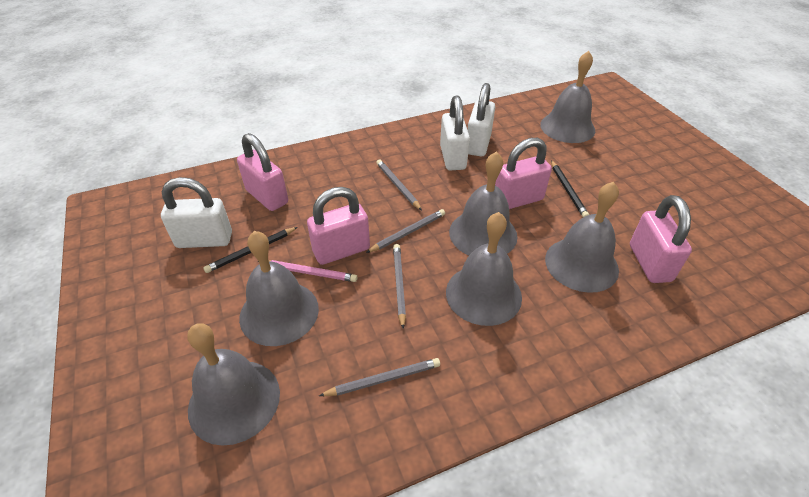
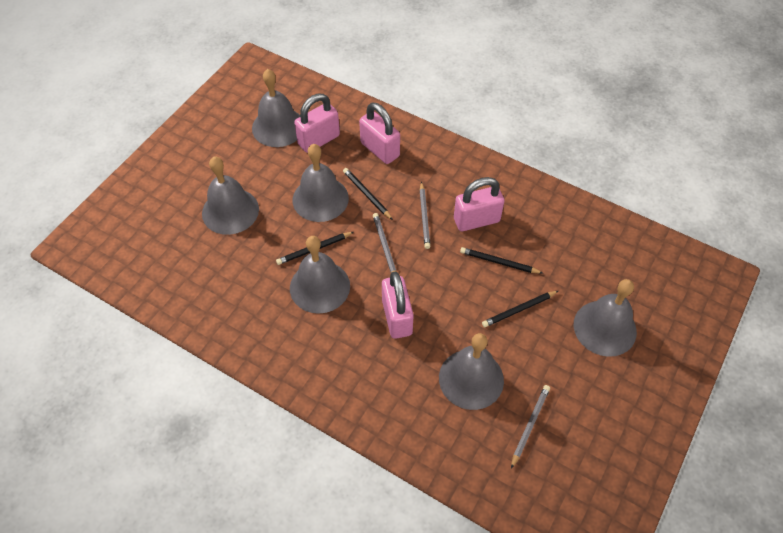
black pencil: [203,227,298,273] [551,160,589,217] = 2 -> [276,232,354,265] [343,168,393,220] [460,247,542,274] [482,291,558,327] = 4
grey pencil: [319,358,440,396] [366,209,445,253] [376,159,422,211] [393,244,406,329] = 4 -> [373,213,397,273] [419,182,430,249] [511,385,550,468] = 3
pink pencil: [258,260,357,282] = 1 -> none = 0
white padlock: [161,177,232,248] [440,95,470,170] [468,83,495,156] = 3 -> none = 0

